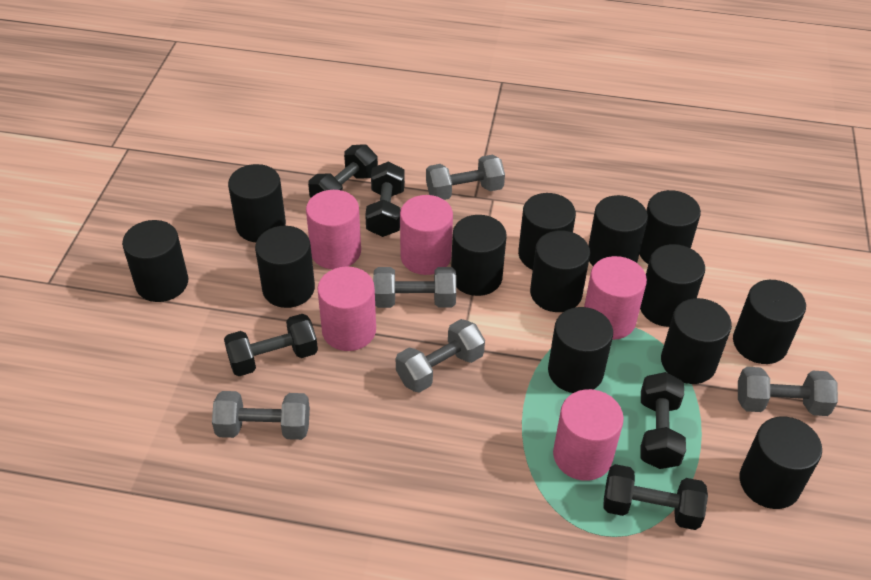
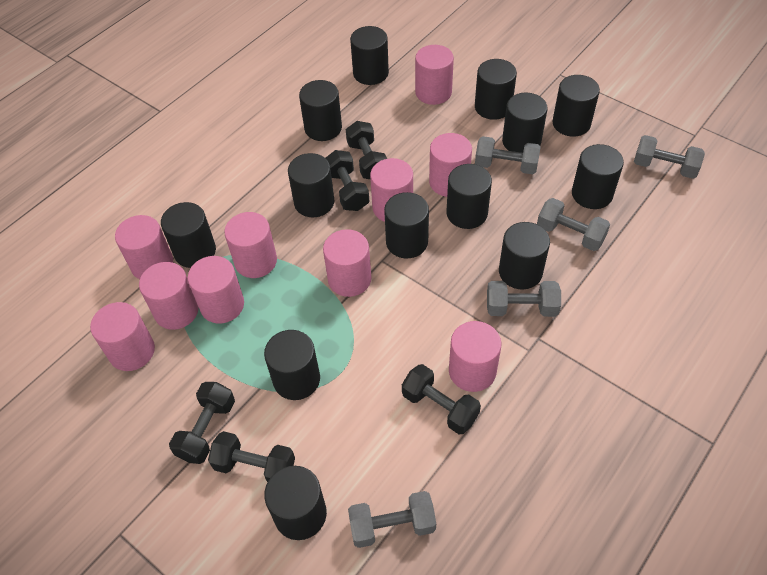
pink cylinder: [306,190,361,269] [317,267,376,351] [400,195,453,275] [553,389,624,481] [584,256,647,340] = 5 -> [90,302,155,371] [115,215,173,279] [139,262,199,330] [188,256,244,324] [224,212,277,278] [323,229,371,297] [370,158,413,222] [415,45,454,105] [429,133,472,197] [449,321,501,392] = 10

